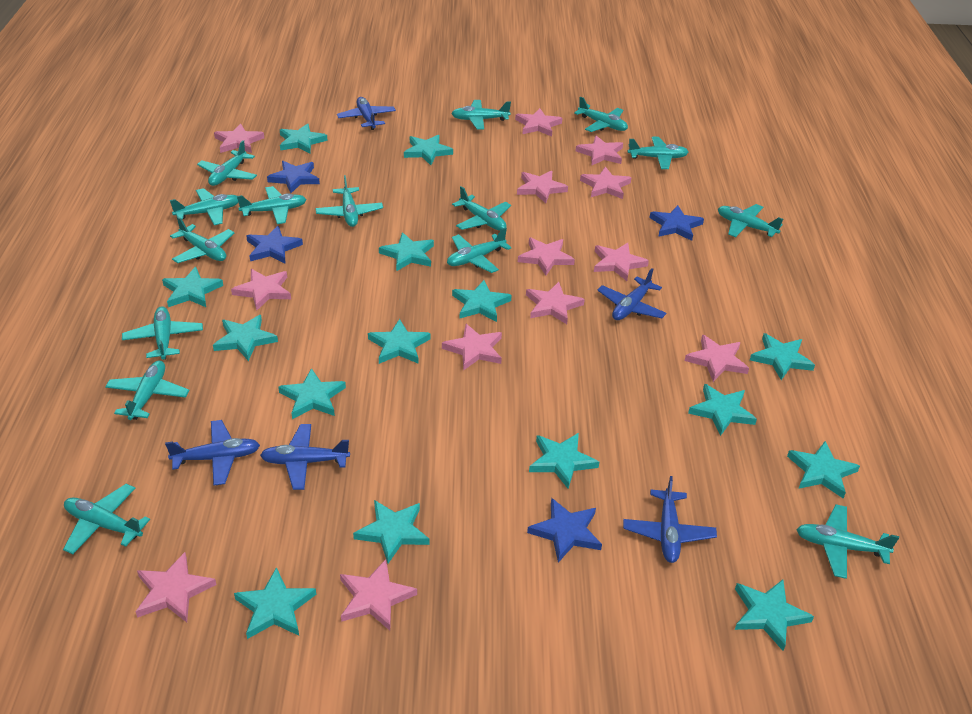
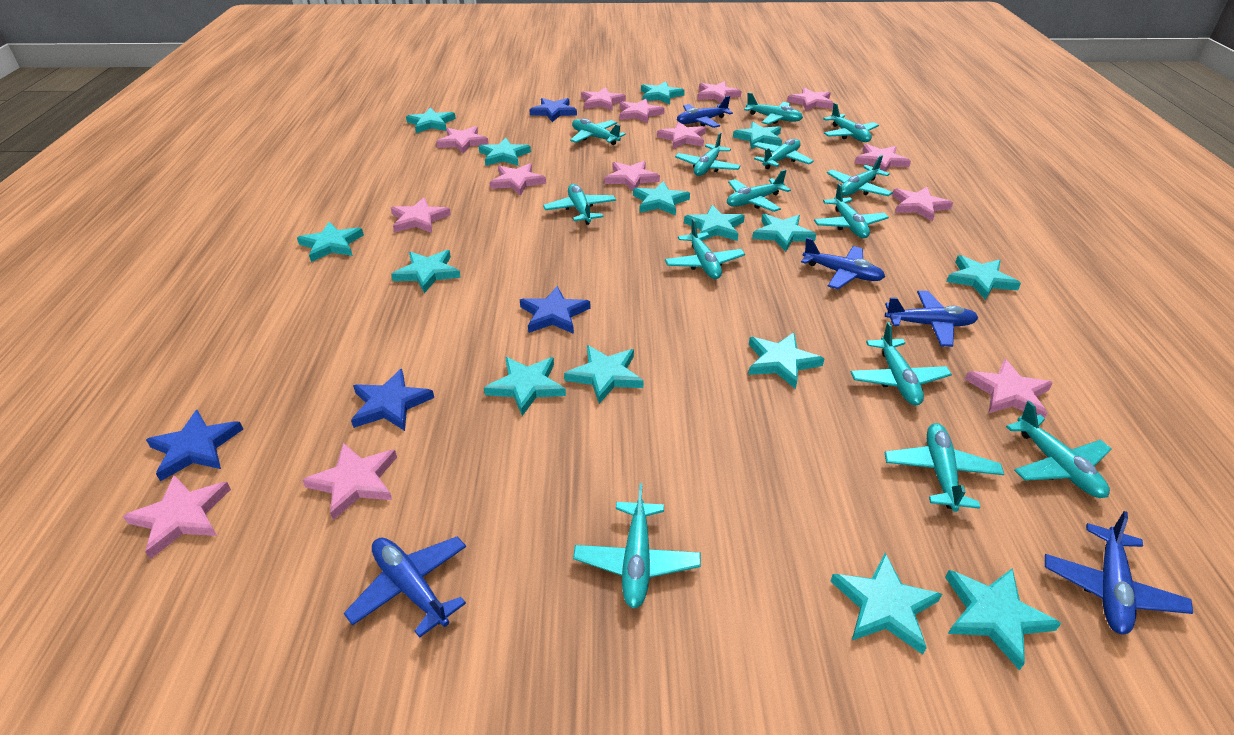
pink star: [135,552,216,622] [214,123,264,153] [231,269,291,311] [340,559,417,631] [442,324,502,371] [515,108,562,136] [517,170,568,203] [518,238,575,275] [526,282,585,324] [575,136,623,166] [580,166,631,199] [594,242,649,281] [685,335,749,382] = 13 -> [123,476,231,559] [302,443,397,520] [391,198,451,233] [436,126,489,154] [490,163,546,196] [581,87,626,111] [605,161,660,191] [620,99,665,123] [657,122,706,148] [697,81,741,103] [787,88,833,111] [855,144,911,172] [892,187,953,222] [965,359,1053,418] = 14
turquoise plane: [63,484,150,554] [105,361,189,420] [122,306,203,360] [170,188,238,225] [170,217,234,263] [197,140,257,186] [237,186,306,224] [315,175,383,227] [447,228,511,273] [451,100,511,130] [452,186,511,231] [574,96,628,132] [627,137,689,169] [718,204,783,237] [796,504,899,579] = 15 -> [543,184,616,225] [570,118,626,145] [573,483,701,608] [665,218,745,279] [675,132,741,176] [727,170,791,212] [744,92,803,125] [753,139,814,169] [814,184,889,238] [823,103,879,142] [827,155,893,196] [851,322,952,405] [884,423,1004,512] [1006,401,1111,498] = 14

